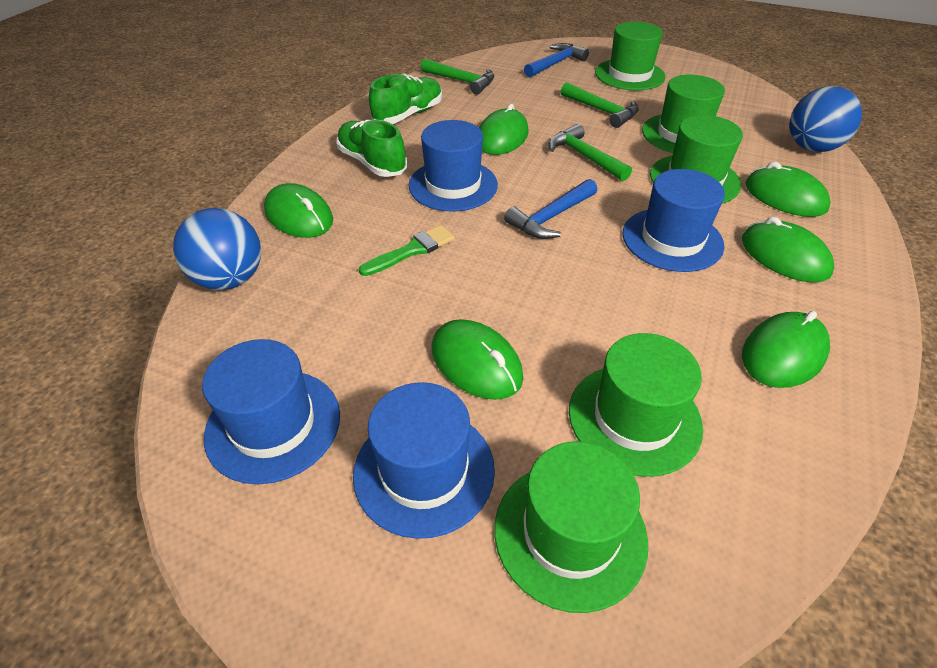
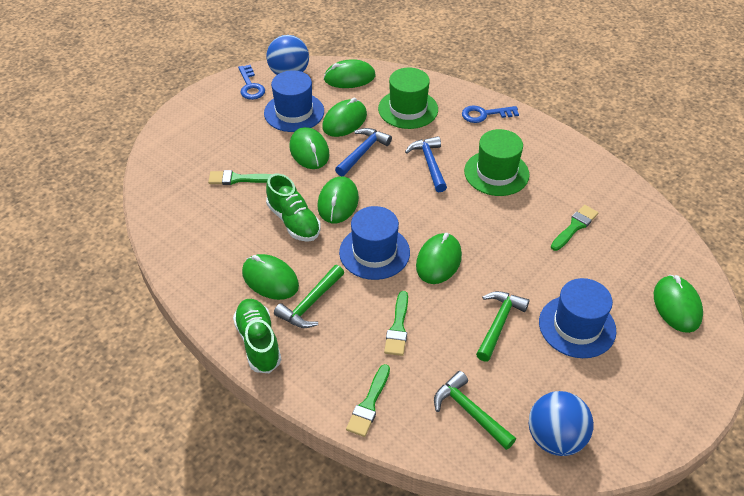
blue hat: [202,339,340,484] [353,382,495,539] [408,120,498,212] [622,169,725,272] = 4 -> [264,70,324,132] [339,206,410,280] [539,278,616,358] = 3
blue key: none = 0 -> [238,65,265,100] [462,106,519,123] = 2
green brush: [359,225,455,276] = 1 -> [208,170,272,185] [346,364,390,437] [384,291,408,356] [551,205,598,251] = 4
green hat: [495,441,648,613] [569,333,703,477] [595,21,665,90] [642,75,725,153] [650,115,743,203] = 5 -> [378,67,438,129] [464,129,530,196] = 2
green mouse: [264,183,333,238] [432,319,523,400] [479,104,529,155] [742,217,834,283] [742,311,830,388] [745,162,831,217] = 6 -> [242,254,299,300] [290,127,329,169] [317,176,359,223] [322,98,367,137] [324,59,375,88] [416,233,462,284] [654,275,703,333] = 7

